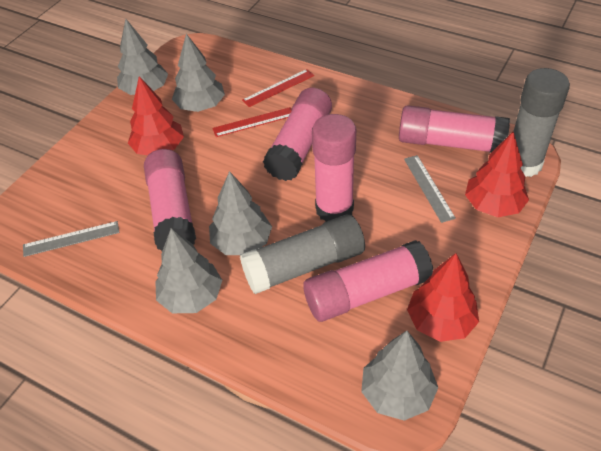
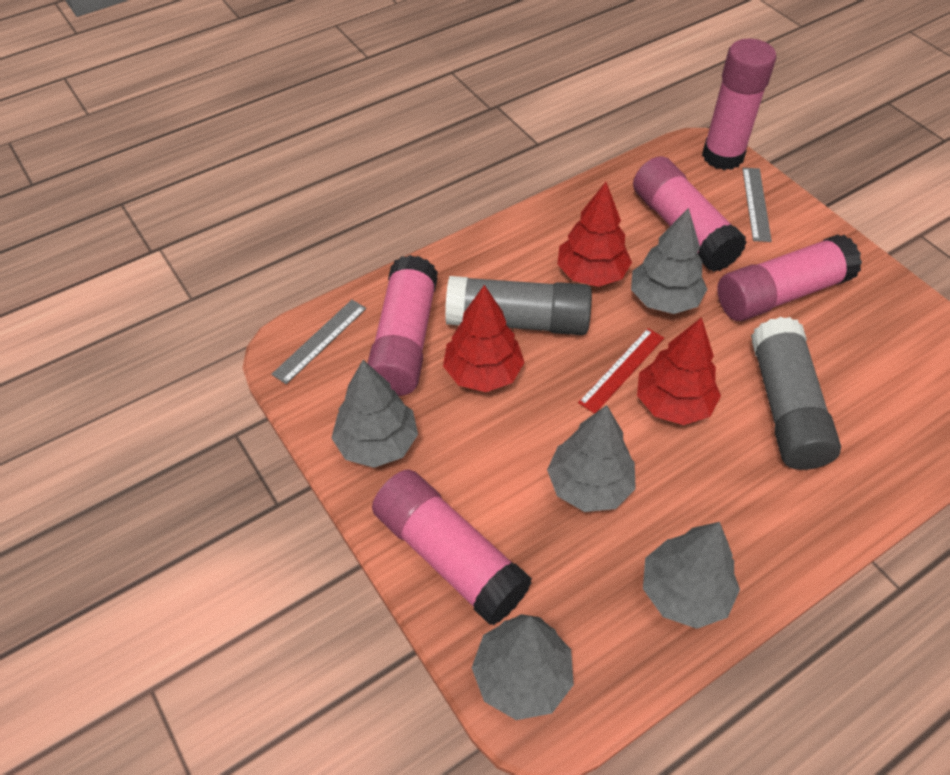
red ruler: [212,107,292,137] [242,69,314,107] = 2 -> [578,328,664,414] = 1

